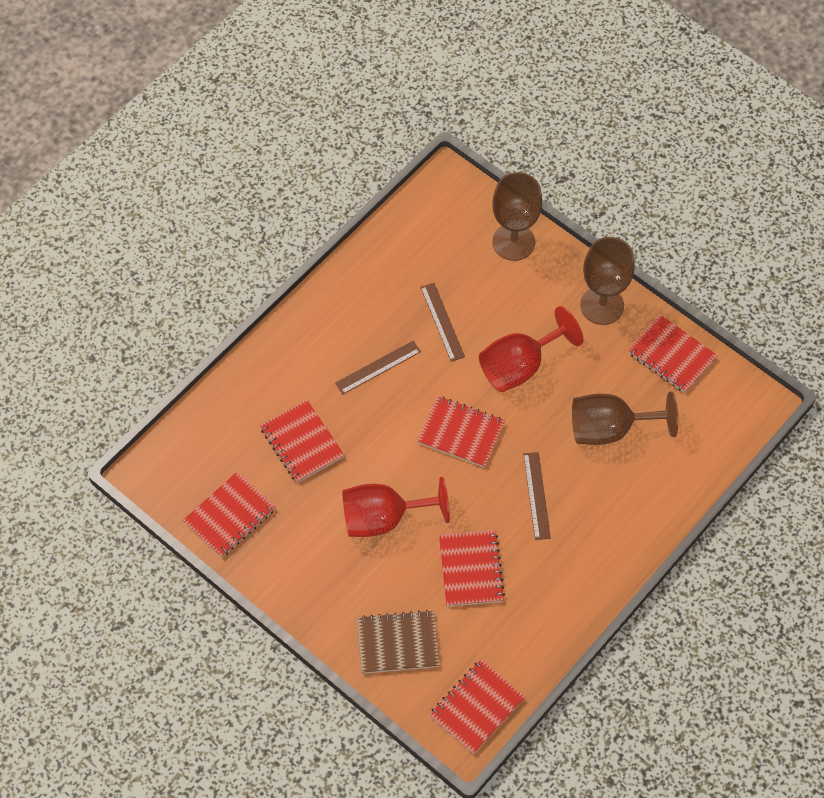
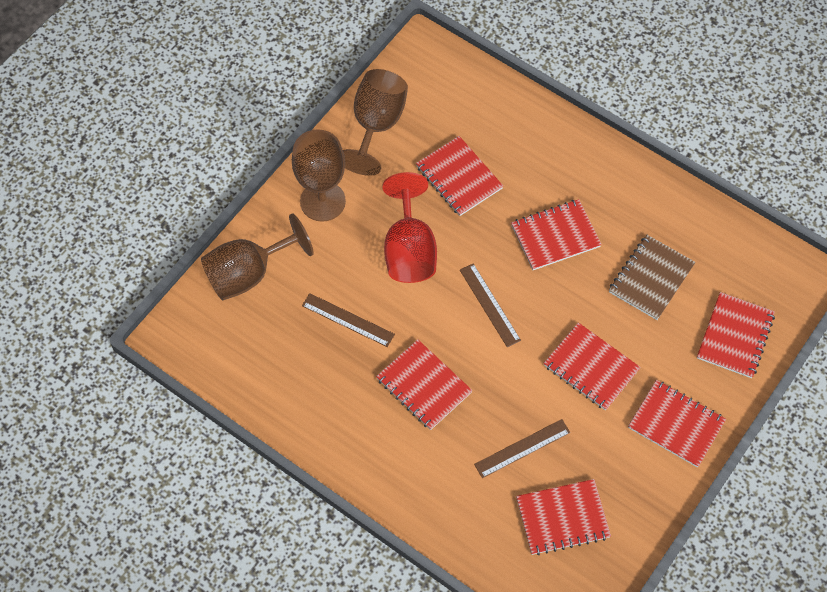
red goblet: [342,477,450,537] [479,306,583,392] = 2 -> [382,172,437,283] = 1
red notebook: [183,471,276,557] [260,400,344,483] [417,396,505,468] [429,660,525,754] [439,530,505,607] [628,315,718,393] = 6 -> [376,339,473,430] [416,136,503,216] [511,199,602,270] [516,479,611,555] [544,322,641,410] [628,380,726,467] [697,292,775,378] = 7

